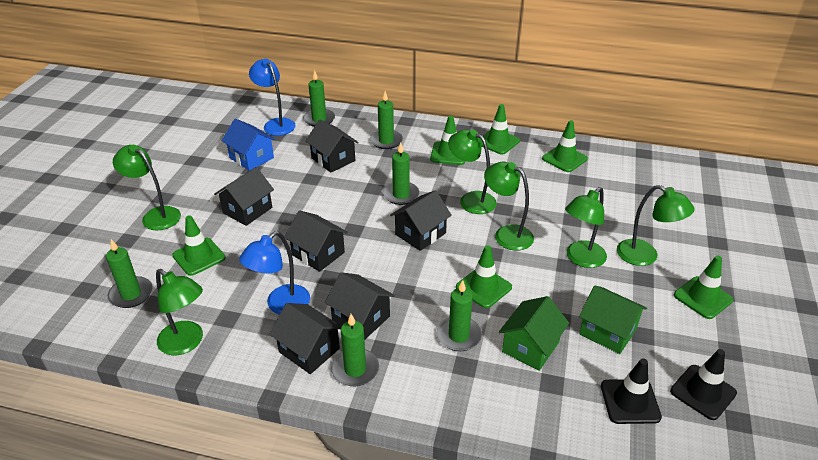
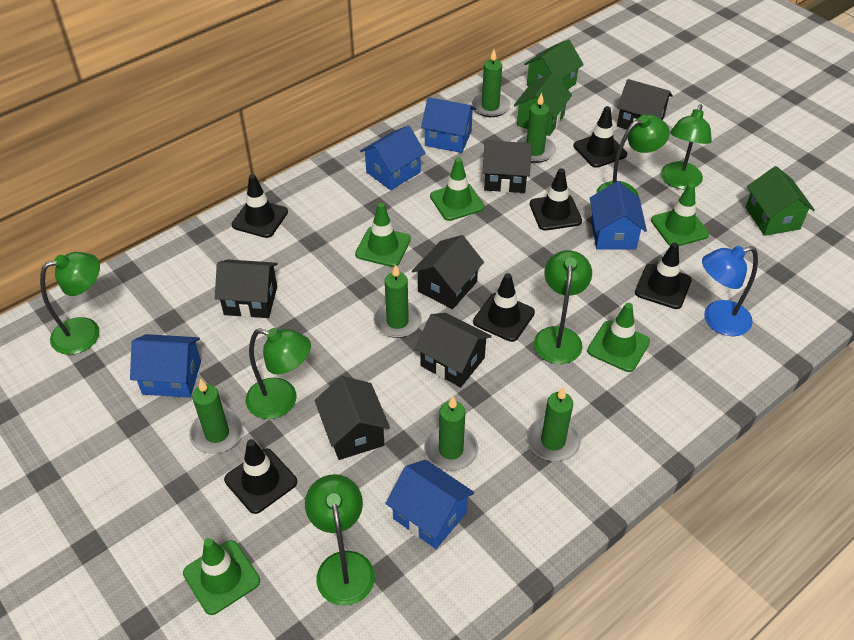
black traffic cone: [601,359,662,424] [670,349,737,420] = 2 -> [224,439,297,514] [232,174,288,238] [473,273,535,342] [530,168,582,231] [573,106,627,168] [635,242,692,309] = 6
blue house: [222,119,276,171] = 1 -> [130,334,201,398] [360,125,425,190] [385,460,474,549] [421,97,476,153] [590,181,647,250] = 5
blue lamp: [239,231,310,314] [249,59,296,136] = 2 -> [702,246,758,336] = 1
green house: [499,296,569,371] [579,286,647,354] = 2 -> [514,72,572,136] [524,39,584,89] [745,166,815,236] = 3
green traffic cone: [172,215,226,276] [430,115,465,165] [456,245,512,308] [481,104,520,155] [542,120,588,172] [674,256,733,319] = 6 -> [183,538,260,615] [355,203,411,267] [430,158,484,221] [587,303,650,372] [651,183,709,246] = 5

